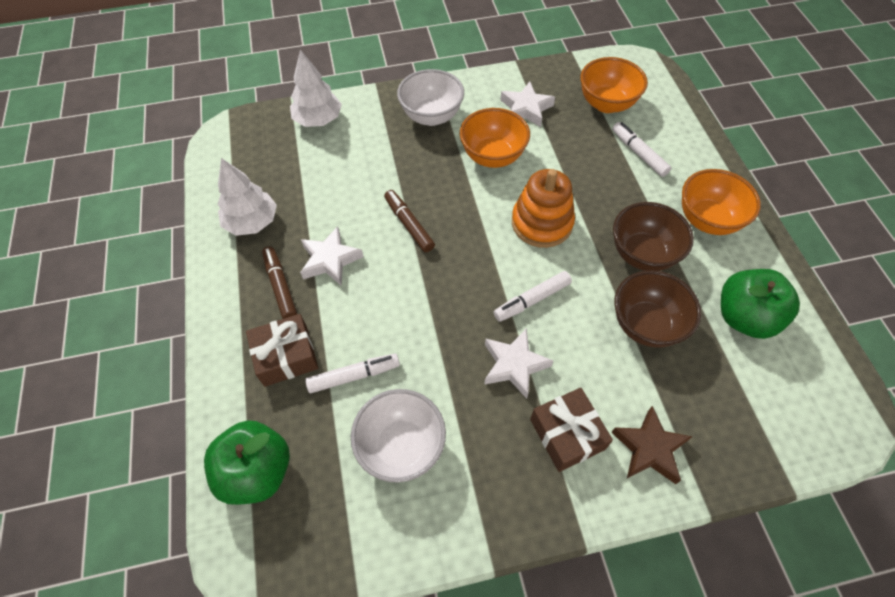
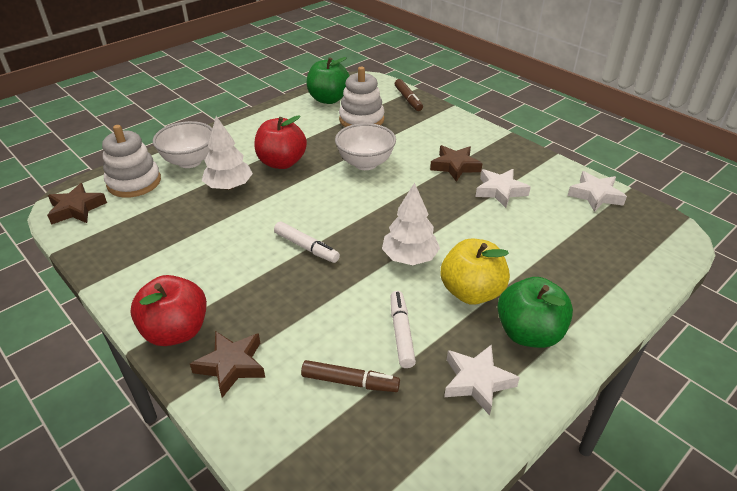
brown bowl: [613,202,694,271] [614,270,701,347] = 2 -> none = 0
brown gift: [246,314,318,387] [530,388,613,472] = 2 -> none = 0
brown star: [611,406,693,484] = 1 -> [47,183,107,225] [190,331,265,398] [430,145,483,182] = 3
orange bowl: [460,108,530,168] [580,57,648,113] [682,169,761,235] = 3 -> none = 0
orange stacking toy: [512,169,575,248] = 1 -> none = 0
red apple: none = 0 -> [130,275,207,346] [254,115,307,169] = 2
white marker: [305,353,400,393] [494,271,572,322] [612,122,671,177] = 3 -> [274,222,340,263] [391,291,416,368] = 2
white stacking toy: none = 0 -> [102,125,161,198] [339,67,384,127] = 2
yellow apple: none = 0 -> [440,238,510,305] = 1

